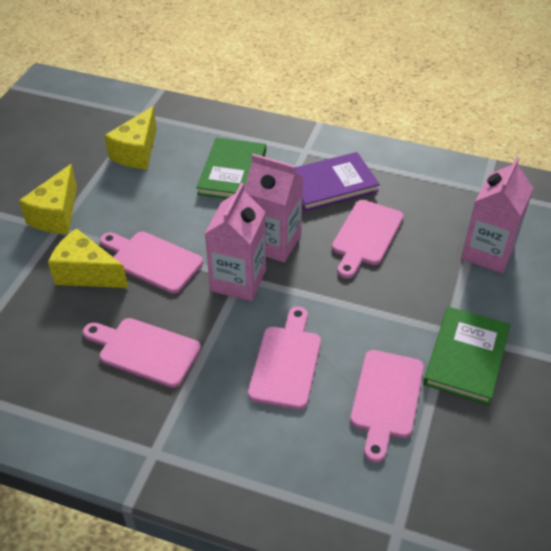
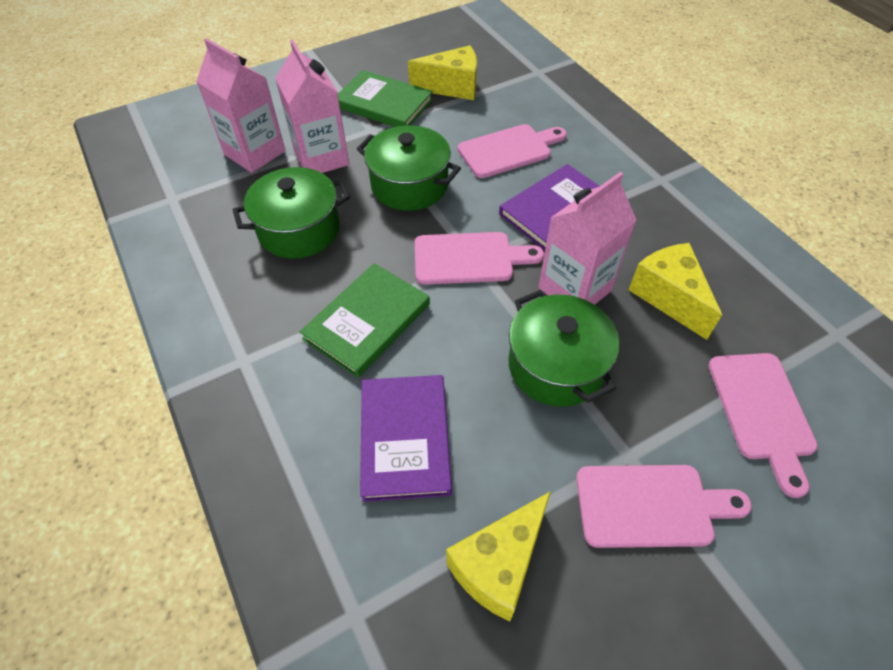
green pot: none = 0 -> [233,167,350,259] [357,125,461,211] [509,290,619,407] = 3
pink cutting board: [83,318,201,388] [100,232,203,293] [248,307,321,410] [332,200,404,279] [350,350,424,463] = 5 -> [415,232,544,285] [458,124,567,178] [576,465,752,548] [708,353,818,498] = 4
purple book: [296,152,380,211] = 1 -> [360,375,452,502] [499,164,600,250] = 2

